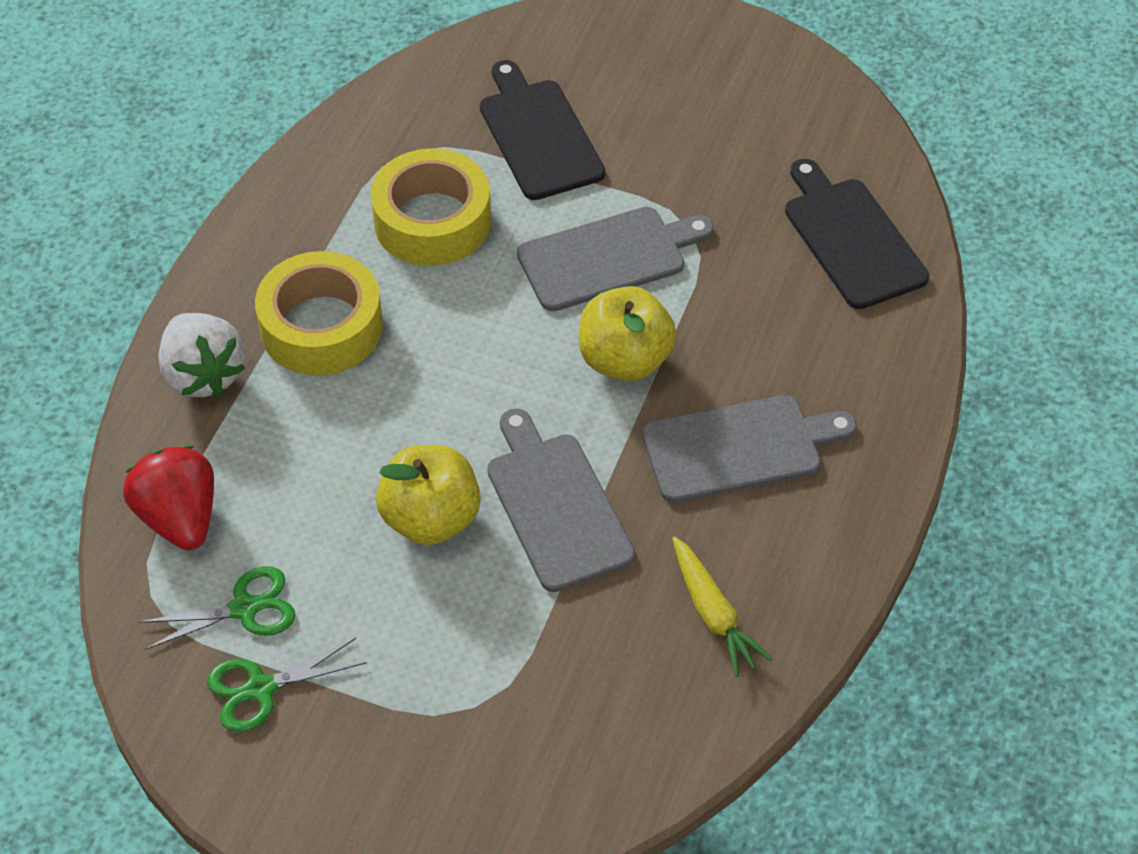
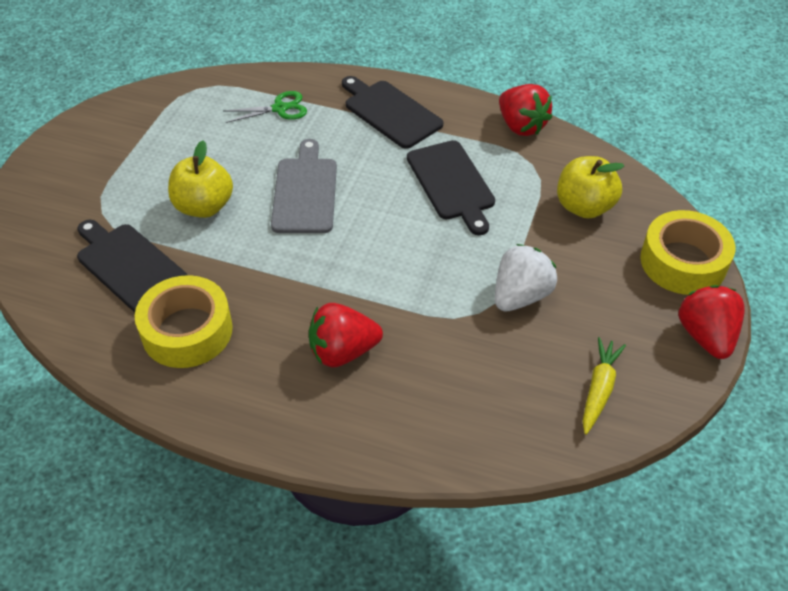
black cutting board: [480,60,605,200] [785,159,929,309] = 2 -> [77,220,188,312] [342,76,443,149] [407,140,495,235] = 3
green scissors: [138,566,296,650] [207,638,367,732] = 2 -> [224,91,307,123] = 1
grey cutting board: [487,408,635,592] [517,207,714,311] [642,395,857,503] = 3 -> [271,139,337,233] = 1
red strawberry: [123,445,214,550] = 1 -> [309,303,383,367] [499,84,552,136] [678,285,745,359] = 3

